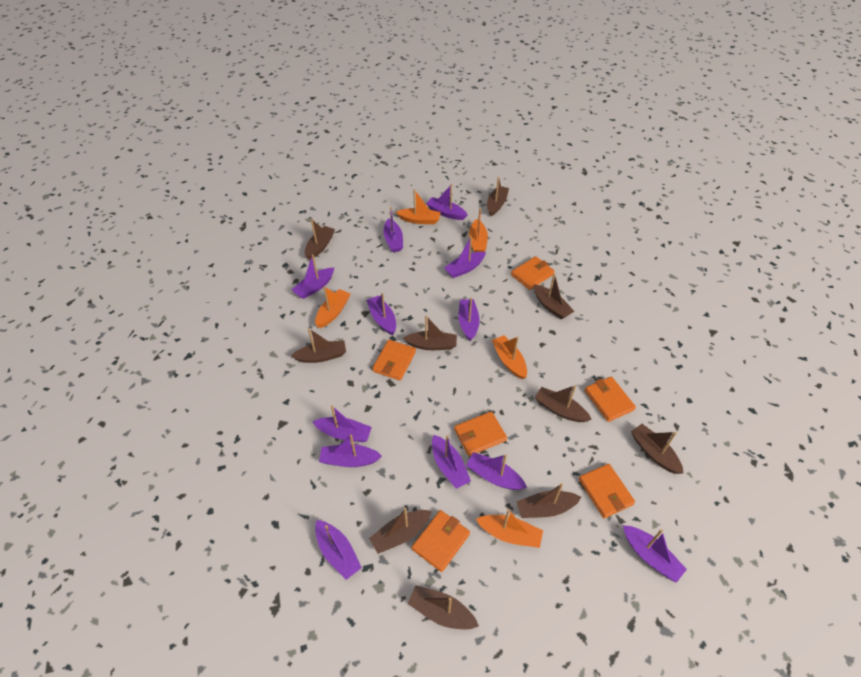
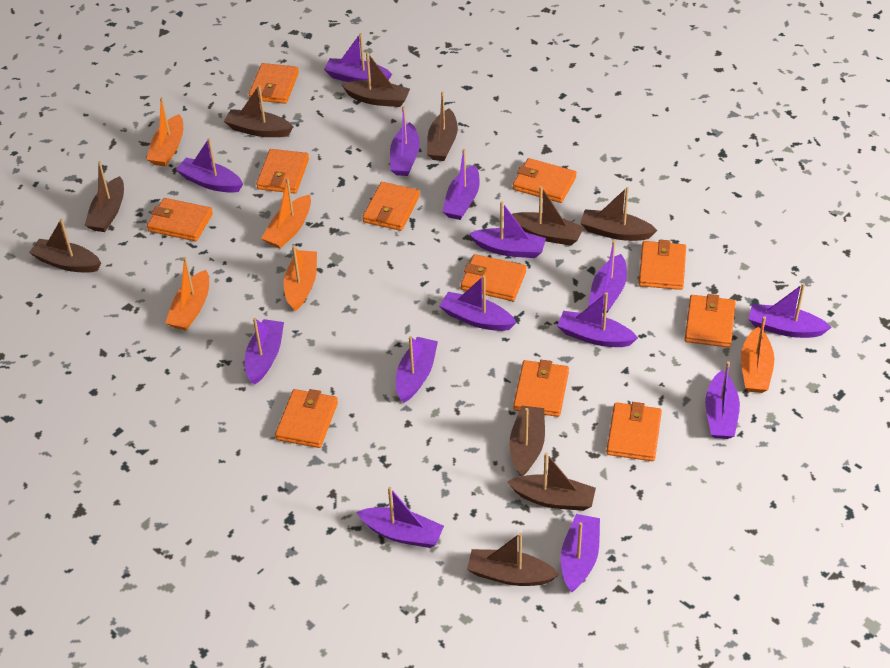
orange wallet: [372,340,416,381] [412,510,470,572] [454,411,507,456] [511,256,555,290] [579,464,635,518] [585,376,636,422] = 6 -> [147,198,213,241] [249,63,299,104] [256,149,309,193] [275,389,338,448] [362,182,420,231] [461,254,526,301] [513,158,577,203] [513,360,569,417] [606,402,662,461] [639,240,686,290] [685,294,736,348] = 11
purple boat: [292,254,334,299] [312,405,372,442] [315,520,362,580] [319,434,382,467] [366,293,396,335] [383,207,403,252] [426,184,467,220] [432,435,471,489] [444,236,486,278] [458,298,480,341] [466,452,527,490] [623,525,687,583] = 12 -> [176,138,243,193] [245,318,284,385] [324,33,392,82] [357,487,444,548] [390,106,420,176] [396,336,438,403] [439,275,517,331] [443,149,480,220] [469,201,546,258] [557,292,638,347] [561,514,600,592] [588,240,627,314] [705,361,740,439] [749,283,832,338] = 14

